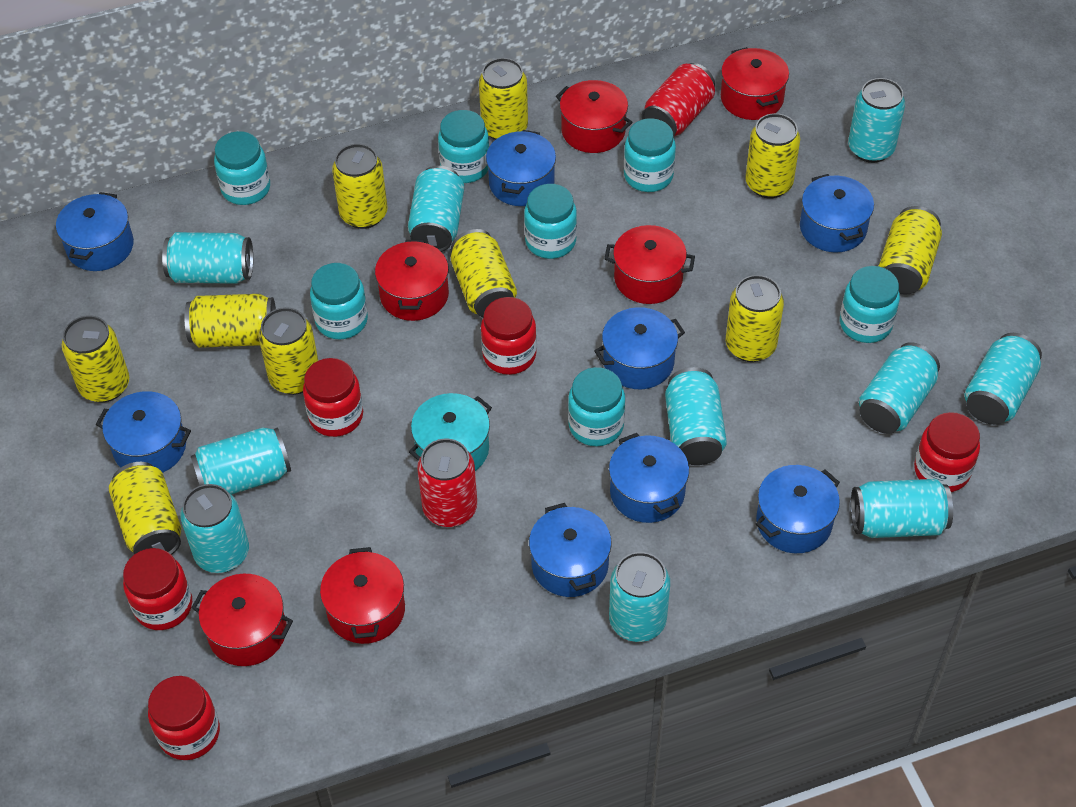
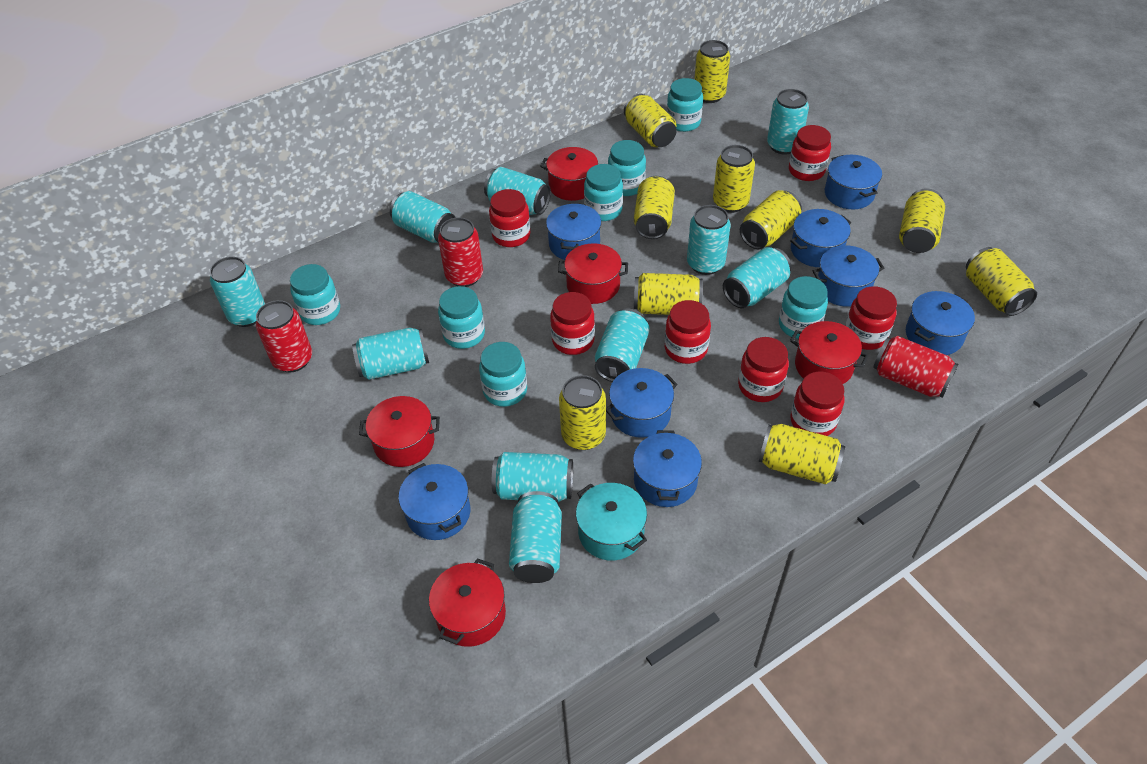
red can: [417,439,477,527] [641,63,715,137] = 2 -> [256,300,312,372] [438,217,483,287] [873,336,958,398] = 3
red jar: [123,548,192,630] [148,676,220,760] [303,358,363,437] [481,297,537,375] [914,412,980,492] = 5 -> [489,189,530,247] [550,292,595,355] [665,300,711,364] [738,337,789,402] [789,125,831,181] [790,371,844,436] [845,286,897,350] = 7
red pot: [191,574,293,666] [320,547,405,644] [375,240,449,321] [556,80,632,153] [604,225,695,304] [721,47,789,120] = 6 -> [359,396,440,467] [429,558,506,647] [540,147,598,201] [558,243,628,304] [790,321,868,384] = 5

